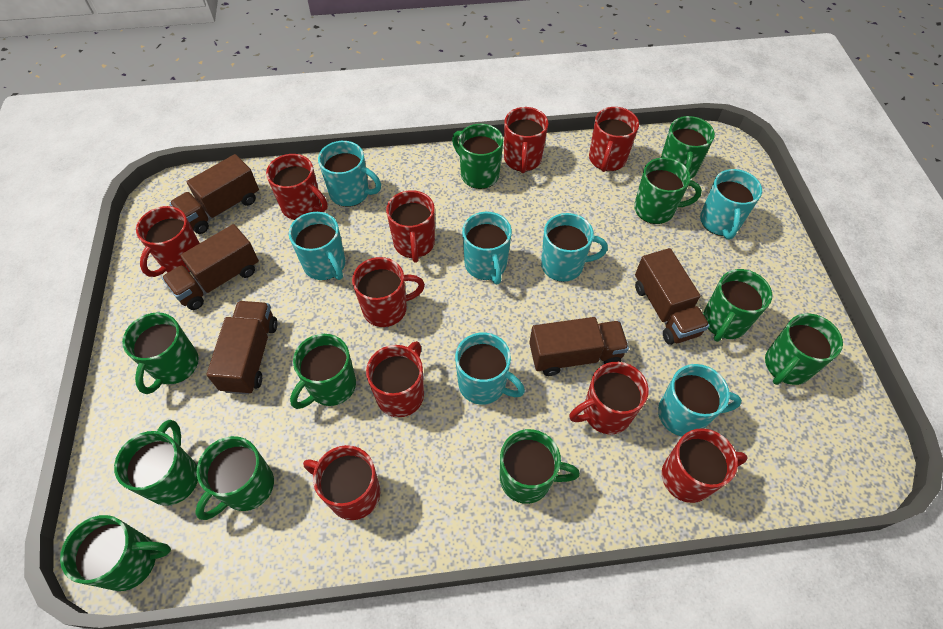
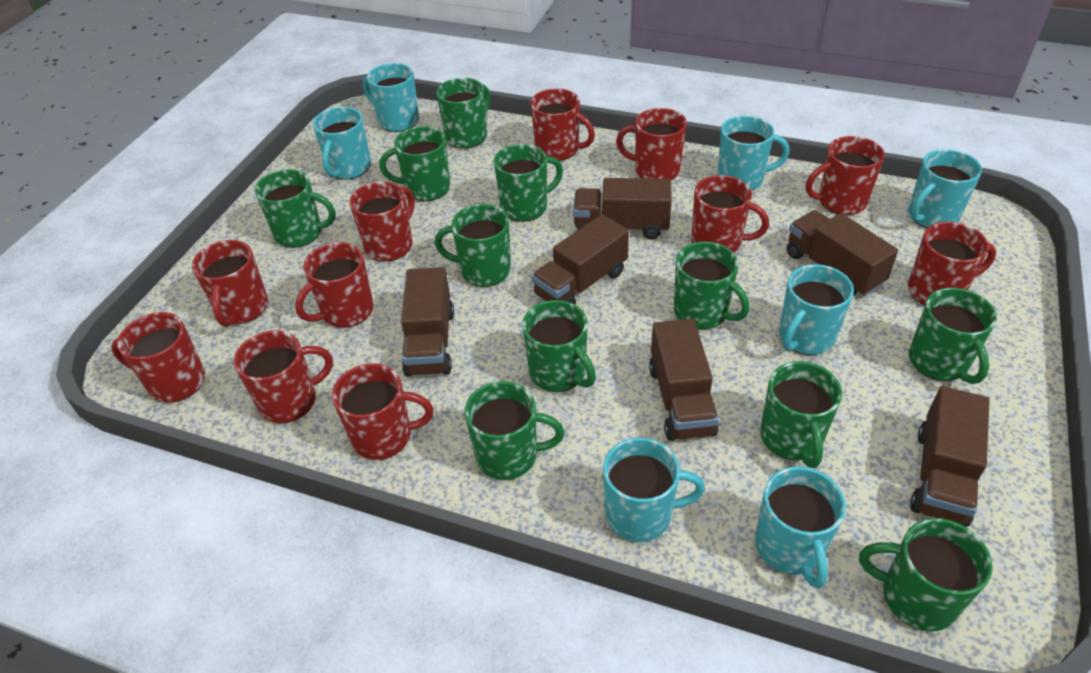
brown truck: [162,224,259,310] [170,154,259,234] [206,301,277,395] [529,317,629,376] [635,248,710,345] = 5 -> [401,267,454,377] [532,214,629,304] [573,178,672,239] [649,319,719,441] [787,210,898,297] [910,386,990,527] = 6
red mug: [136,206,200,277] [266,154,328,220] [303,445,380,520] [352,257,425,327] [366,341,424,417] [386,190,435,263] [504,107,548,173] [569,362,649,434] [589,107,639,172] [662,428,748,503] = 10 -> [111,312,205,403] [192,240,268,327] [234,330,333,423] [295,242,374,328] [332,363,434,460] [350,181,415,262] [530,88,595,161] [616,108,687,180] [691,175,769,253] [806,136,885,215] [908,222,996,305] = 11

